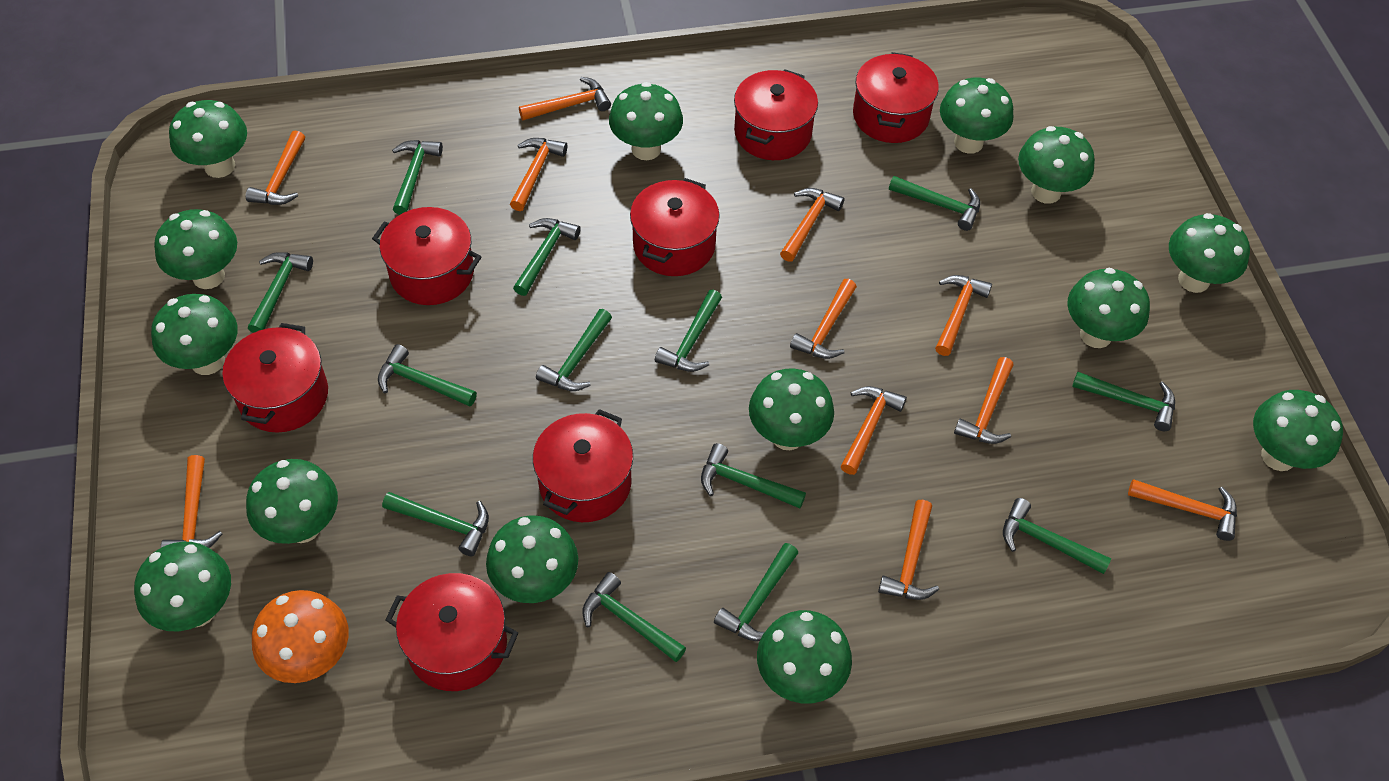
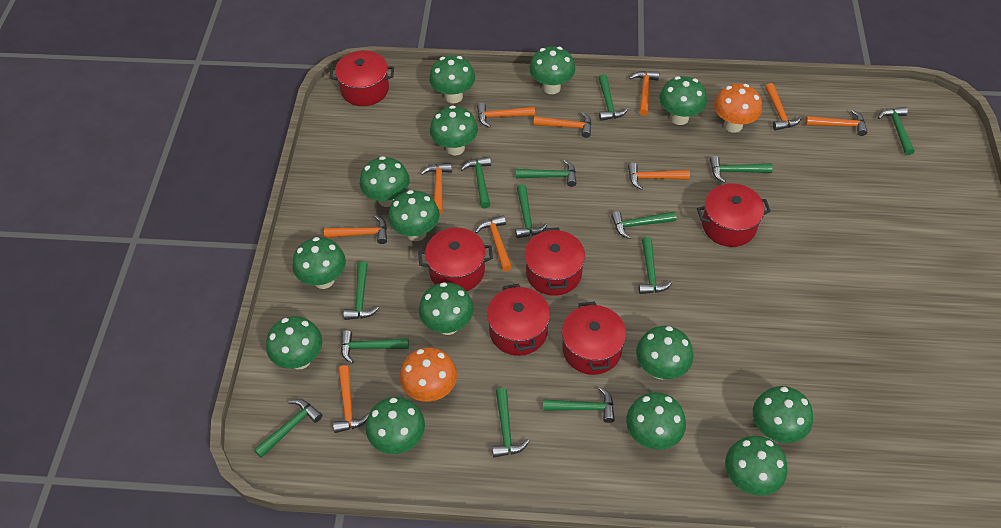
orange hammer: [161,455,222,548] [246,130,305,205] [510,138,567,211] [519,77,611,120] [780,188,844,262] [790,279,857,359] [841,386,907,475] [878,500,939,600] [935,275,992,356] [954,357,1013,444] [1128,479,1237,541] = 11 -> [324,216,387,244] [333,365,369,433] [421,163,452,215] [475,215,512,271] [477,103,535,128] [533,112,592,138] [628,163,690,190] [629,71,659,116] [765,83,802,131] [805,110,867,136] = 10
orange mushroom: [252,590,349,683] = 1 -> [400,347,457,402] [714,84,762,133] = 2
red pot: [222,323,328,433] [372,207,482,305] [386,573,518,691] [533,409,633,522] [630,178,720,276] [734,69,818,160] [853,52,939,143] = 7 -> [329,50,394,106] [418,228,493,291] [487,284,550,356] [524,227,585,296] [562,301,626,375] [697,183,771,247] = 6

